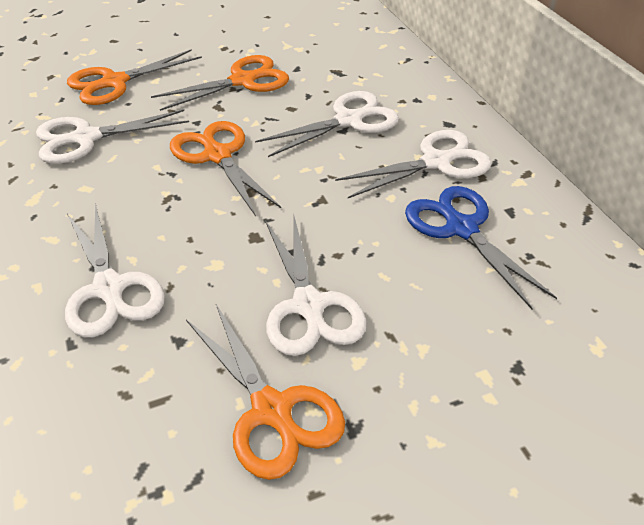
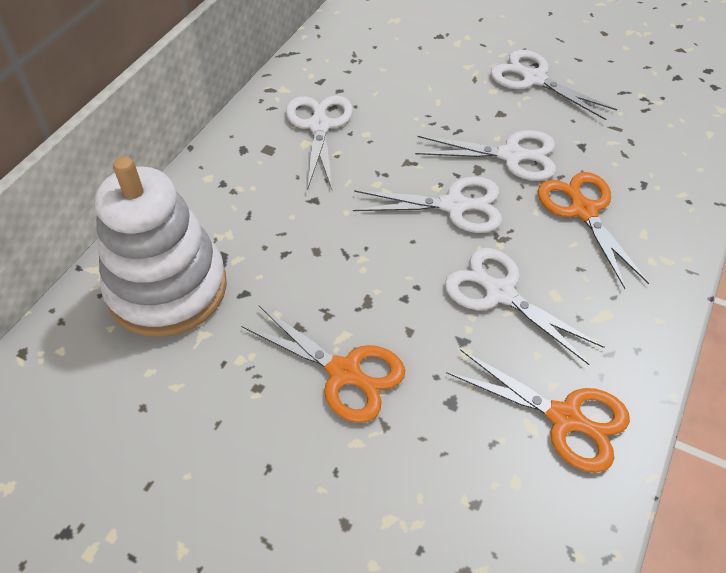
blue scissors: [405,186,557,309] = 1 -> none = 0
orange scissors: [67,49,202,105] [151,55,289,111] [170,121,281,216] [186,304,345,480] = 4 -> [241,306,405,423] [446,349,630,473] [538,172,649,289] = 3
white stacking toy: none = 0 -> [95,156,227,337] = 1

